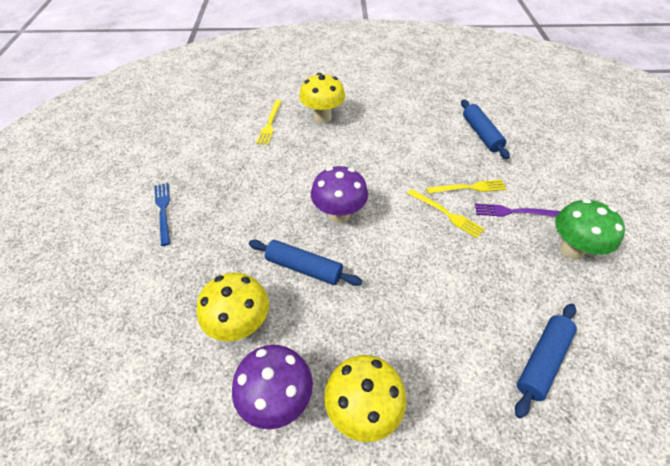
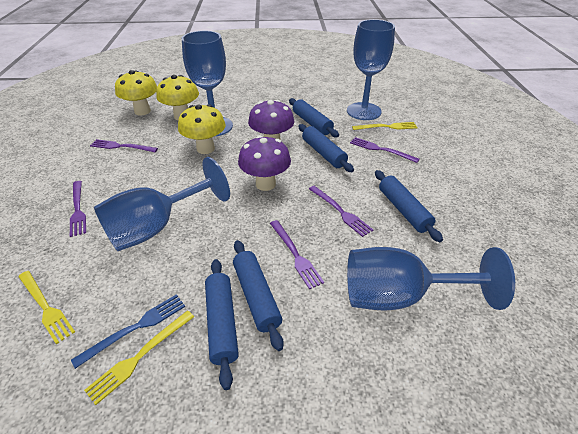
blue goblet: none = 0 -> [94,157,230,251] [182,31,233,136] [347,19,395,120] [347,247,515,310] = 4
blue rolling pin: [249,240,362,286] [461,99,510,159] [515,303,577,419] = 3 -> [205,259,239,390] [233,240,284,351] [289,98,339,137] [299,124,354,172] [375,170,443,242] = 5
green mushroom: [555,199,625,259] = 1 -> none = 0
purple fork: [475,203,560,217] = 1 -> [70,181,86,237] [90,139,158,152] [270,220,324,289] [309,186,373,237] [350,137,419,163] = 5

